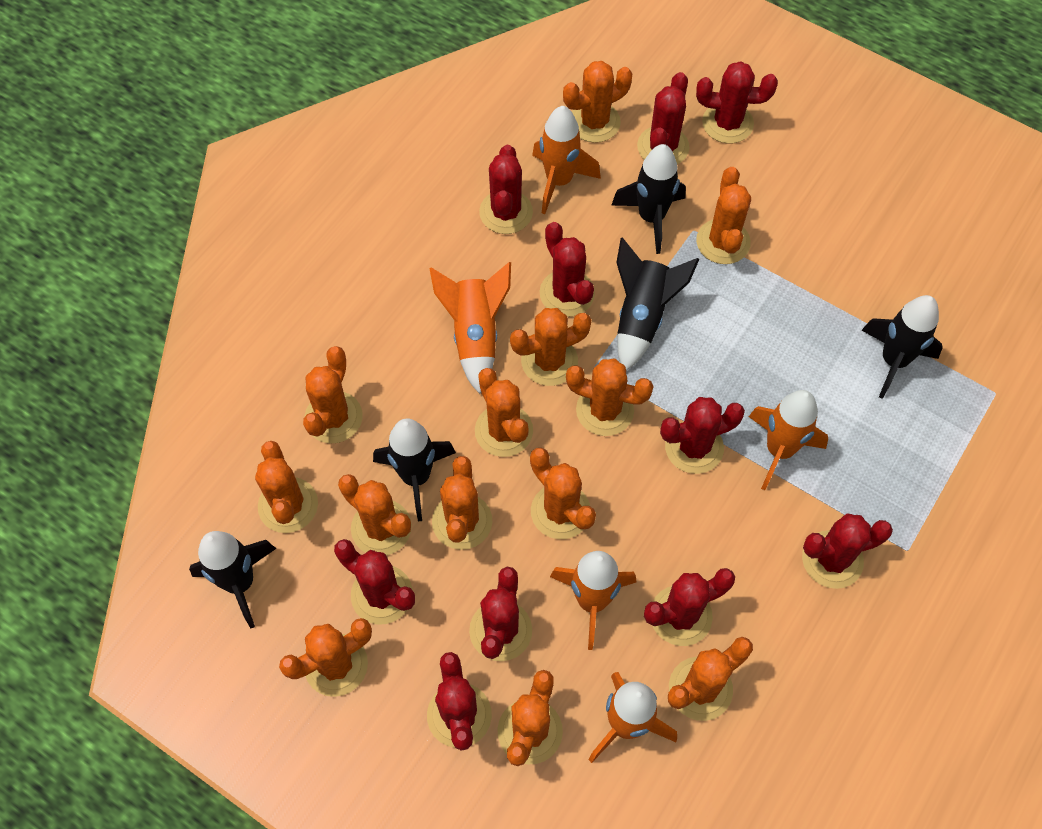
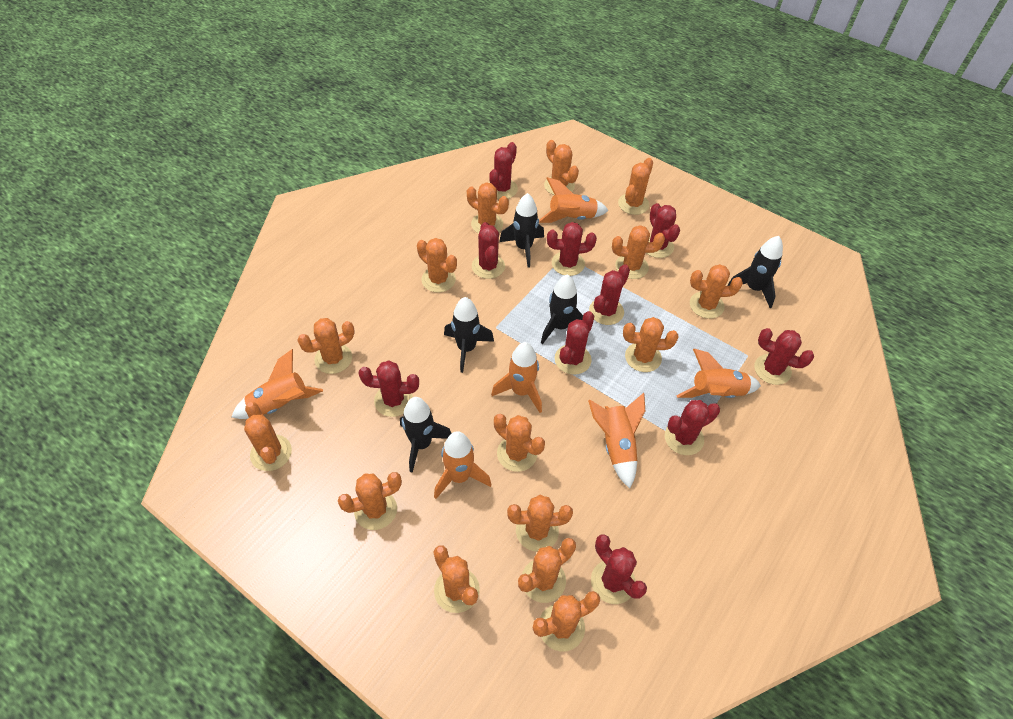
orange cactus: [255,441,318,533] [279,618,372,697] [303,346,363,443] [338,474,412,555] [432,456,492,550] [475,368,533,457] [497,670,563,766] [510,308,591,386] [530,448,596,539] [563,61,633,143] [566,359,654,436] [668,637,753,721] [696,167,751,264] = 13 -> [244,402,292,471] [297,318,355,374] [338,472,402,530] [417,238,457,293] [434,546,480,613] [467,182,509,234] [494,414,545,472] [507,495,573,552] [518,538,576,603] [533,591,600,652] [544,140,579,195] [612,225,665,279] [618,158,653,215] [623,317,678,372] [690,264,743,319] = 15
orange rocket: [429,262,511,394] [532,106,601,214] [550,551,637,650] [588,672,677,763] [749,390,828,490] = 5 -> [232,349,323,419] [434,431,492,499] [491,342,542,413] [539,177,609,223] [588,393,645,488] [676,349,761,398] = 6

